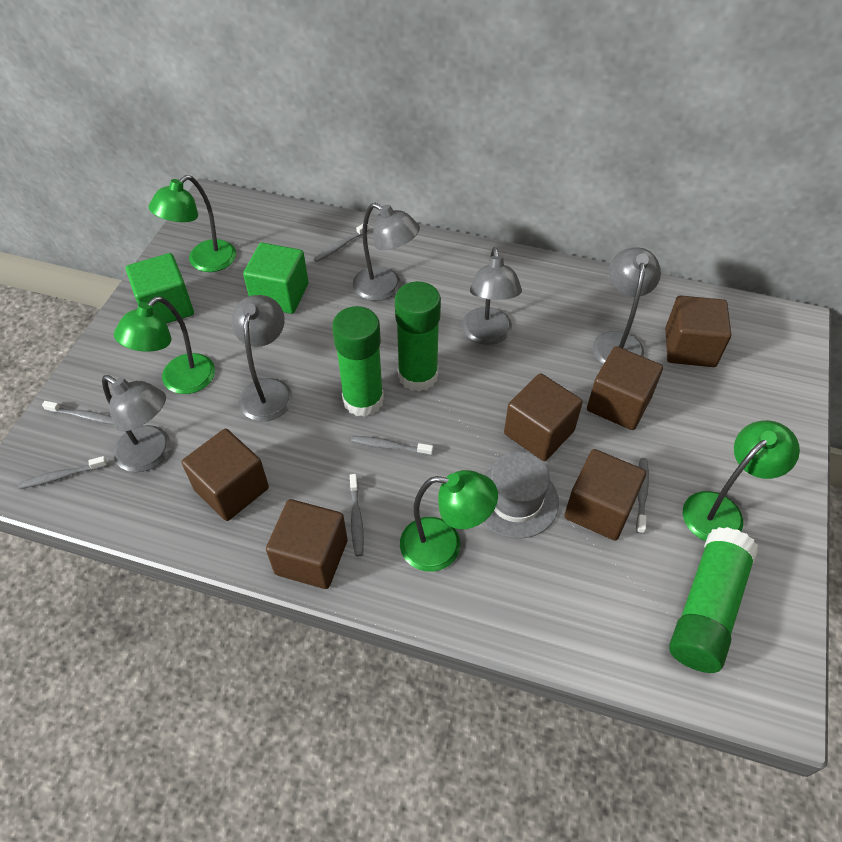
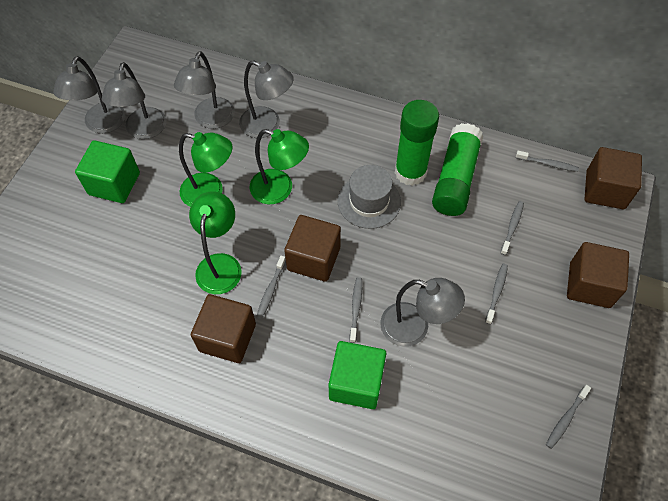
brown cube: [182,429,269,521] [266,499,347,589] [504,373,583,461] [564,449,646,540] [587,346,663,430] [665,295,731,367] = 6 -> [191,294,256,363] [284,215,341,282] [567,242,629,308] [584,147,642,209] = 4
green glue stick: [332,306,384,417] [395,281,441,392] [669,527,758,673] = 3 -> [395,100,439,186] [432,123,483,216] = 2
green lamp: [114,297,215,394] [148,175,236,272] [400,470,498,572] [683,420,800,541] = 4 -> [179,132,232,207] [189,192,242,294] [250,129,309,204] = 3

